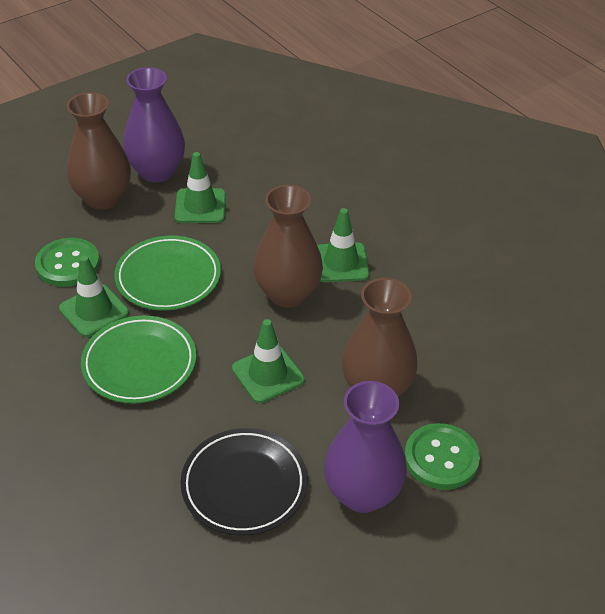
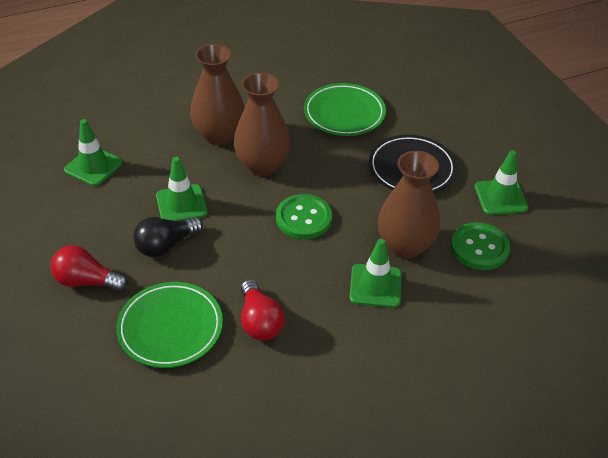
black light bulb: none = 0 -> [133,217,203,257] = 1
purple vase: [123,67,185,182] [324,381,407,513] = 2 -> none = 0
red light bulb: none = 0 -> [51,245,128,292] [241,279,285,340] = 2

